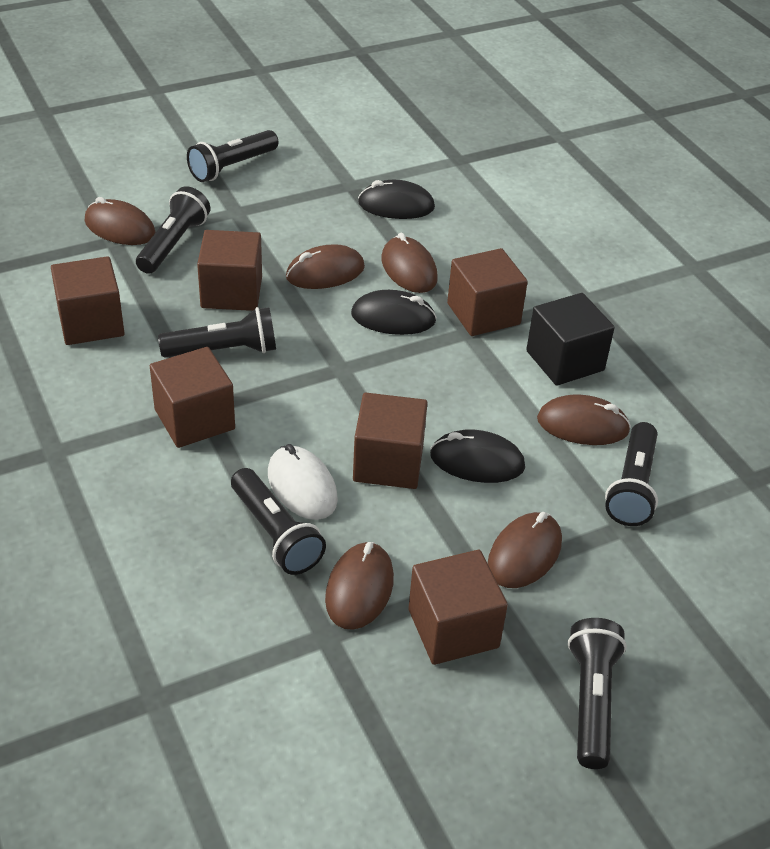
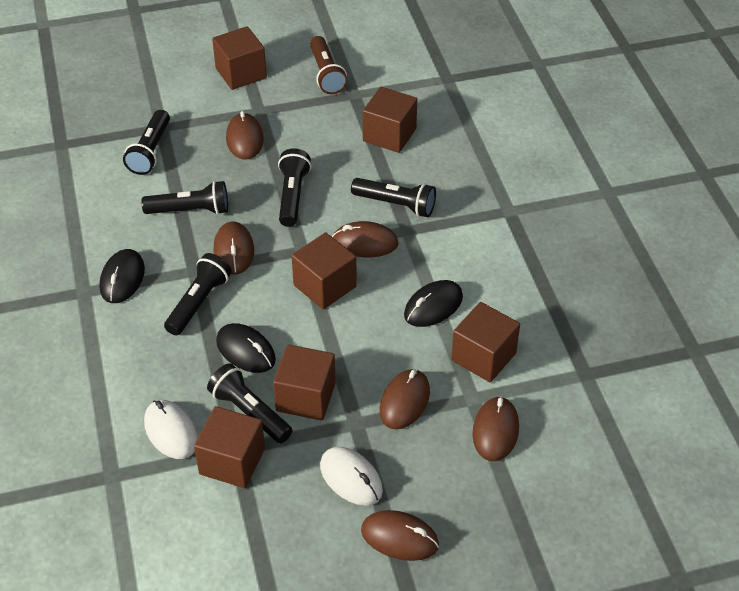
black cube: [526,293,615,386] = 1 -> none = 0
brown flashlight: none = 0 -> [310,36,348,94] = 1
white mouse: [268,444,338,520] = 1 -> [144,400,198,459] [320,447,383,506] = 2

